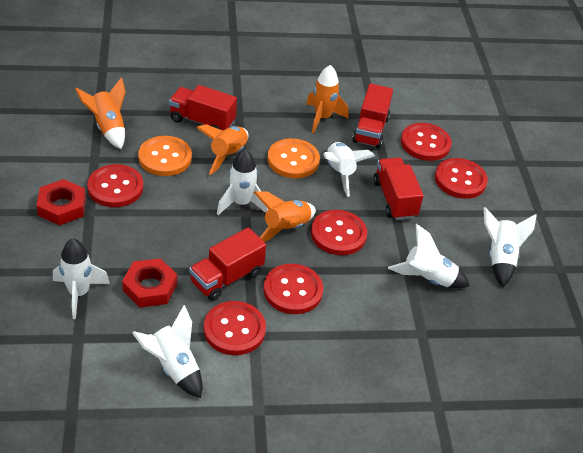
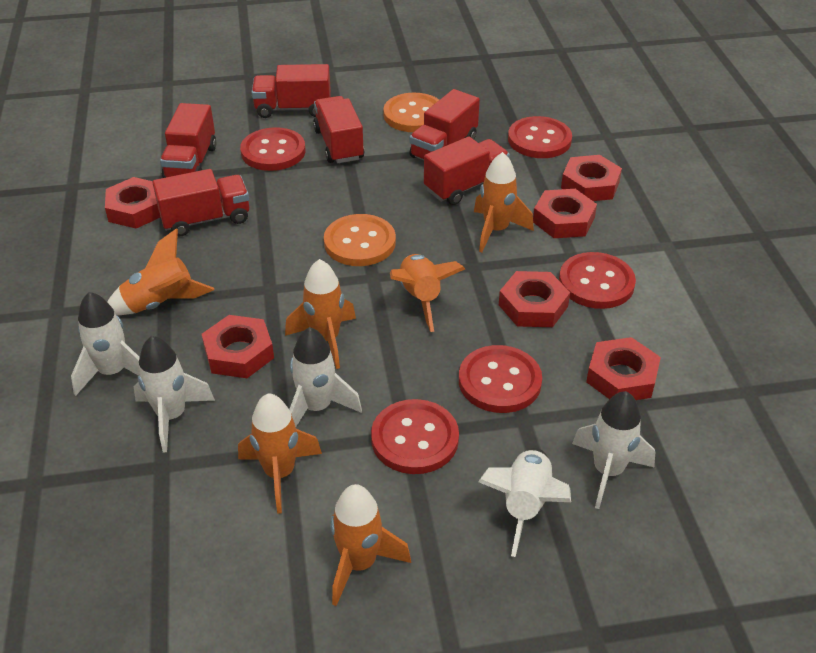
orange rocket: [75,77,126,149] [197,124,249,175] [254,191,316,242] [306,65,349,134] = 4 -> [107,228,214,315] [238,393,322,514] [285,259,356,369] [330,484,411,606] [390,254,465,332] [474,152,534,252] = 6
red button: [87,164,143,207] [204,301,266,355] [264,264,323,314] [311,210,367,255] [401,123,452,161] [435,158,488,199] = 6 -> [240,127,306,171] [371,399,459,474] [459,345,542,413] [508,116,572,158] [559,252,636,309] = 5
red nut: [37,179,86,225] [122,258,177,308] = 2 -> [105,177,161,229] [202,315,274,378] [499,271,570,327] [533,189,597,238] [561,155,622,201] [586,337,661,400] = 6
red truck: [169,85,237,131] [189,227,266,301] [352,83,393,148] [374,158,424,220] = 4 -> [152,169,249,236] [160,103,216,178] [252,64,331,118] [313,96,364,163] [409,89,480,160] [424,137,510,205] = 6
white rocket: [53,238,110,319] [132,305,203,398] [217,149,268,215] [323,142,375,197] [388,224,470,288] [484,207,537,287] = 6 -> [71,292,140,396] [134,336,215,452] [289,327,362,427] [478,448,571,557] [572,391,655,509] = 5

